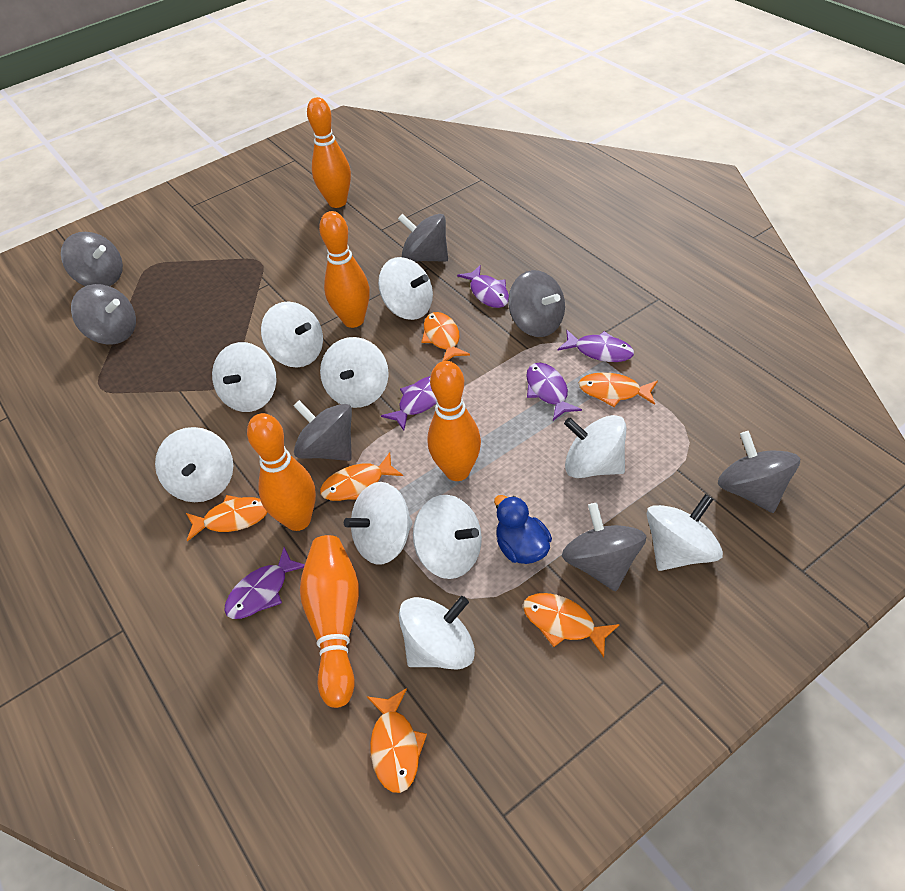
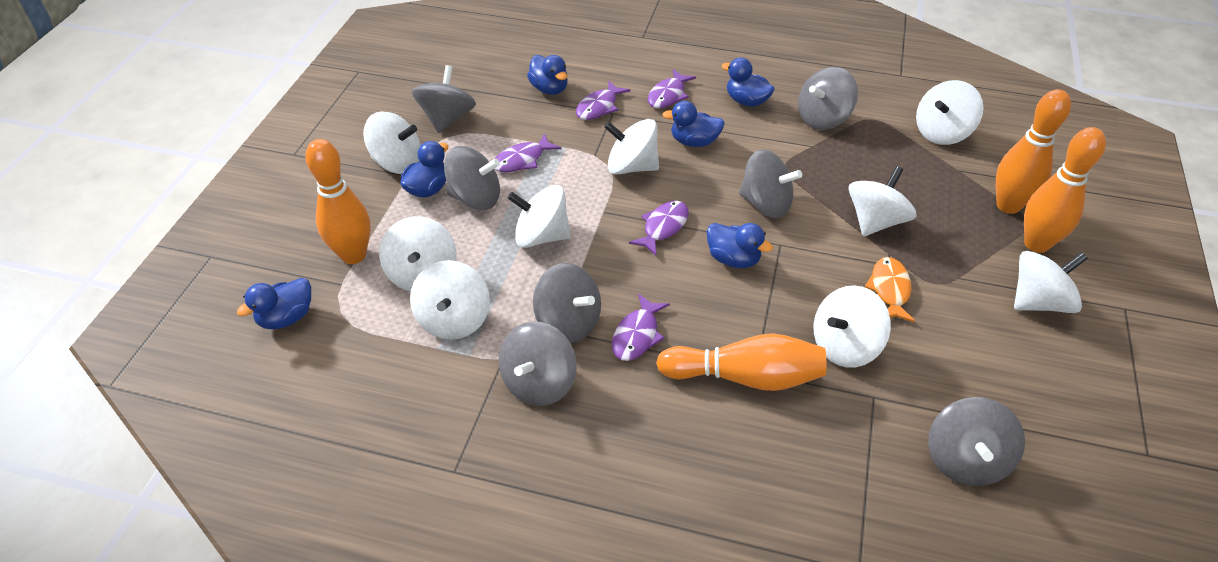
blue duck: [494,495,552,564] = 1 -> [237,278,311,329] [400,141,448,197] [527,55,568,95] [662,101,725,147] [707,223,773,268] [722,57,775,107] = 6
orange bowling pin: [247,413,316,531] [300,535,359,708] [307,97,351,208] [319,211,369,328] [427,361,481,481] = 5 -> [305,139,371,264] [656,333,826,391] [996,89,1071,214] [1024,127,1106,253] = 4
orange fish: [186,495,268,541] [320,452,403,501] [367,688,427,793] [421,312,470,361] [523,593,619,657] [579,372,658,407] = 6 -> [865,257,915,323] = 1
white spinning top: [155,427,233,502] [212,342,277,412] [261,301,323,367] [320,337,389,408] [344,482,413,565] [378,257,433,320] [399,596,475,670] [413,495,482,579] [564,415,626,478] [647,494,723,571] = 10 -> [363,112,421,174] [379,216,457,292] [410,260,490,340] [508,185,571,248] [604,119,659,175] [814,285,891,368] [849,166,916,236] [916,80,984,145] [1014,251,1088,313] = 9

